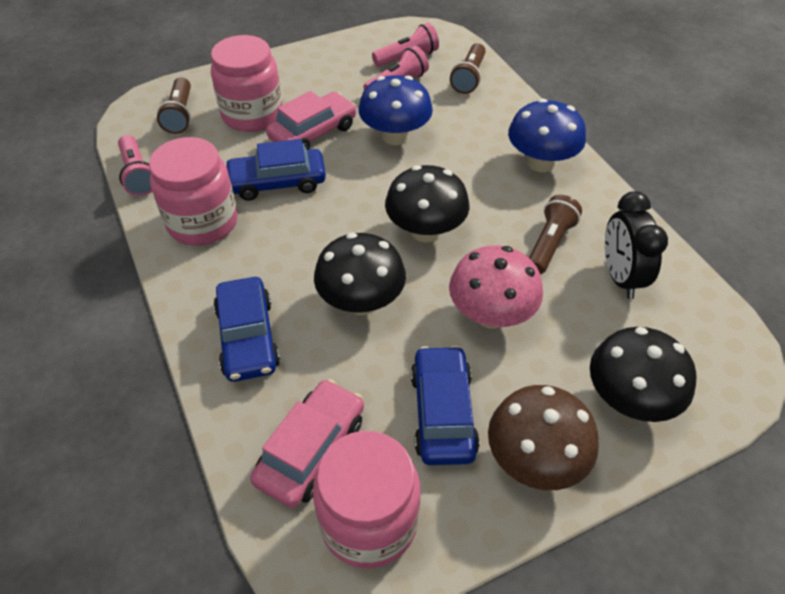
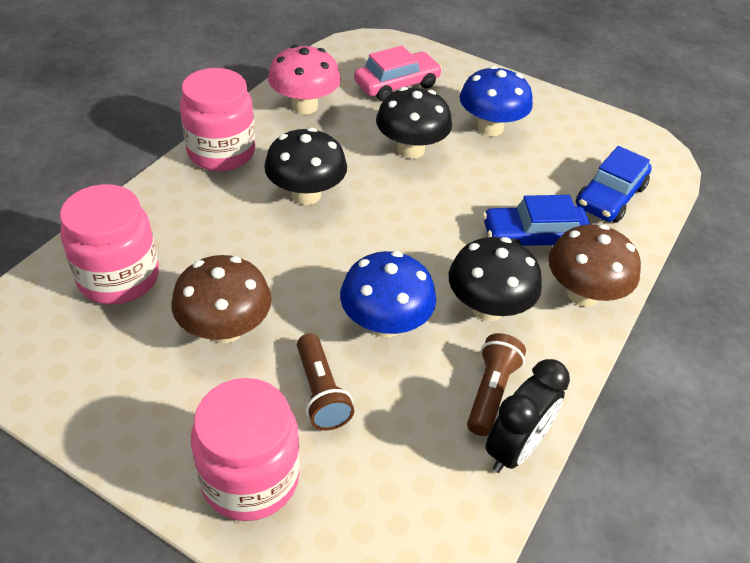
blue car: [214,277,280,382] [225,139,326,201] [411,345,480,465] = 3 -> [483,195,590,246] [576,146,652,223] = 2
brown flashlight: [157,77,191,134] [450,43,486,94] [529,195,582,274] = 3 -> [297,333,354,430] [467,333,526,436] = 2
brown mushroom: [488,385,599,490] = 1 -> [172,255,272,343] [548,224,641,307] = 2
pink car: [250,379,364,508] [266,91,357,150] = 2 -> [354,46,442,101] = 1
pink flashlight: [118,135,152,196] [363,46,429,90] [372,23,439,67] = 3 -> none = 0

